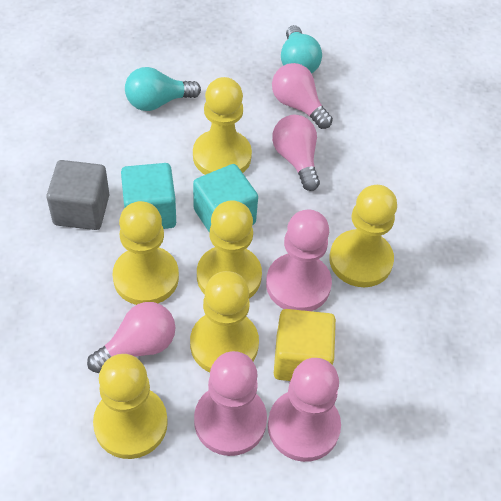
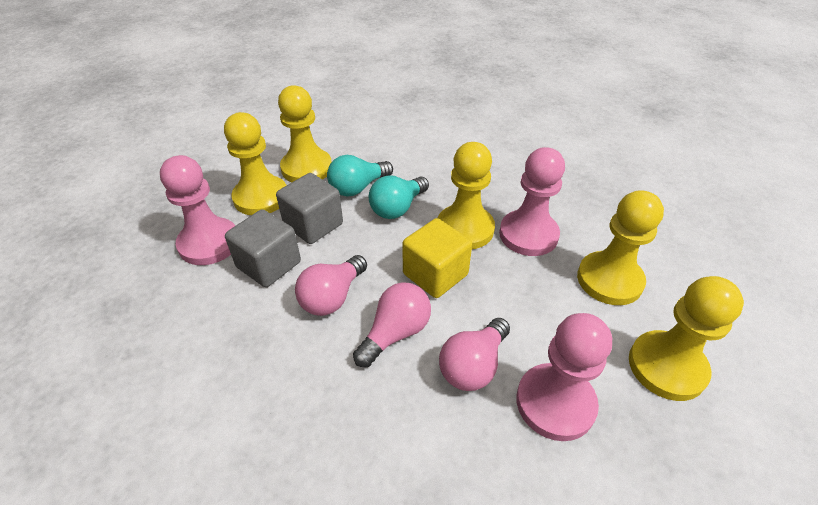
grey cube: [46,160,109,230] = 1 -> [225,209,301,287] [276,173,343,244] = 2
turquoise cube: [121,163,176,229] [193,164,258,233] = 2 -> none = 0
yellow pawn: [93,354,168,459] [113,201,179,305] [190,271,259,372] [193,77,252,175] [197,201,262,298] [329,185,397,287] = 6 -> [224,112,286,215] [278,85,332,182] [438,142,495,249] [577,190,664,305] [629,276,744,401] = 5

